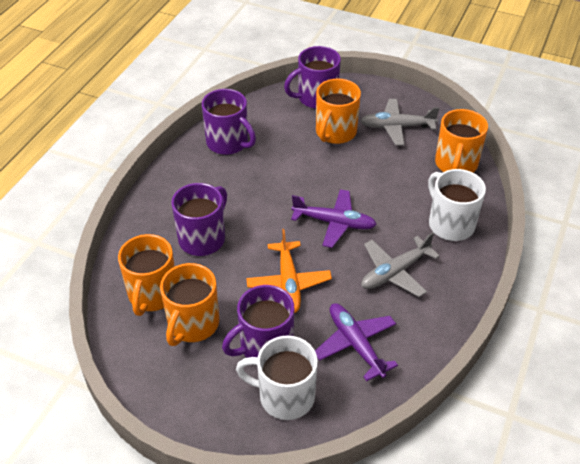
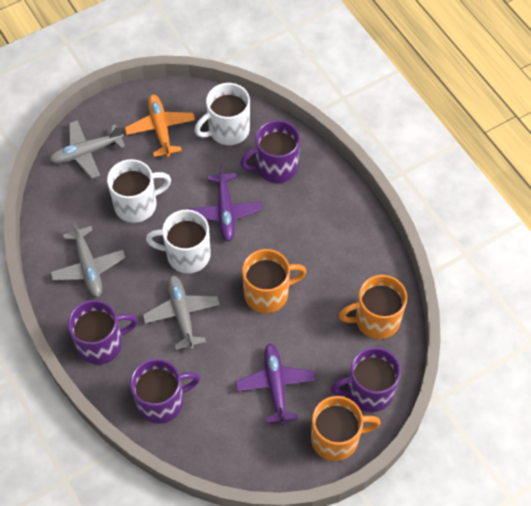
grey plane: [360,99,440,146] [361,232,440,297] = 2 -> [49,120,125,179] [50,220,126,297] [143,275,220,350] = 3
orange mug: [118,234,175,316] [160,263,219,346] [316,79,361,144] [435,109,488,172] = 4 -> [242,249,307,313] [311,396,381,461] [339,275,407,339] = 3
white mug: [236,335,318,420] [428,169,486,241] = 2 -> [107,159,171,223] [146,210,211,273] [194,83,250,145] = 3

